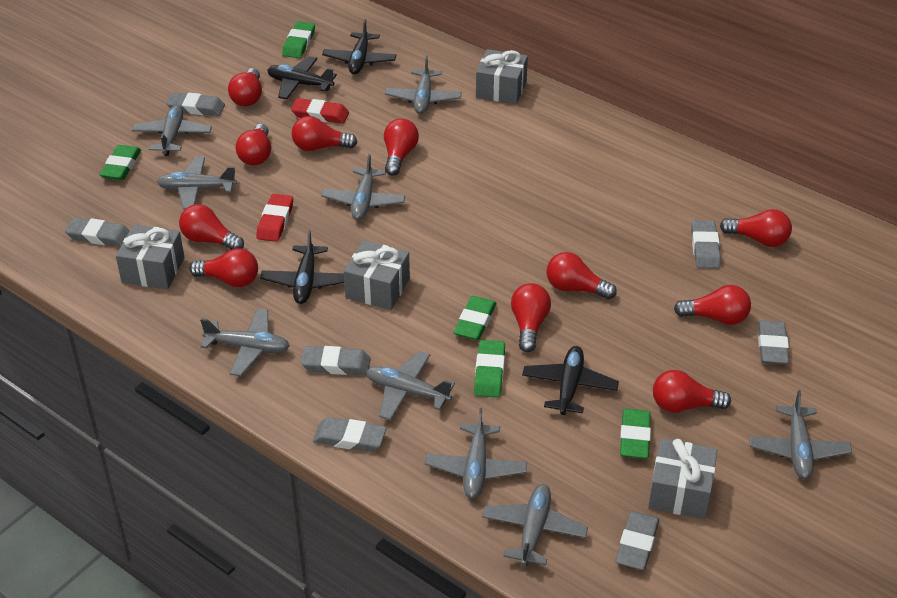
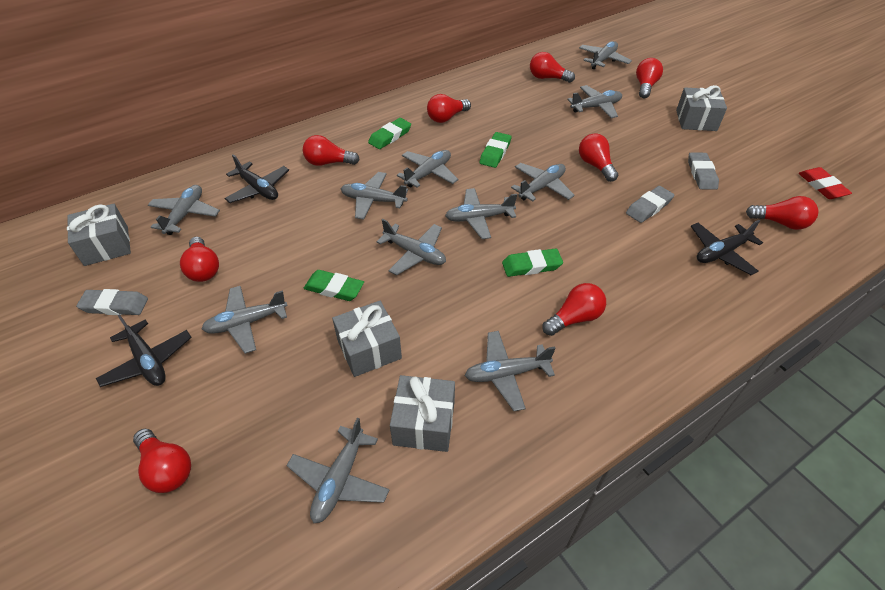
black plane: [260,230,344,304] [267,56,337,100] [322,19,397,74] [522,346,619,415] = 4 -> [96,314,192,387] [224,154,289,203] [691,220,763,275] = 3
green eraser: [100,145,141,180] [282,21,315,58] [454,296,496,340] [474,340,505,398] [620,409,651,459] = 5 -> [304,270,364,301] [368,118,411,149] [480,132,512,168] [502,248,563,277] = 4
grey eraser: [65,217,129,247] [166,92,225,116] [301,346,371,375] [313,417,386,452] [615,511,659,570] [691,220,721,269] [758,320,789,365] = 7 -> [76,289,148,315] [626,186,674,223] [688,152,719,190] = 3
grey plane: [132,105,212,156] [157,157,237,210] [200,309,290,376] [321,154,405,220] [366,351,455,420] [385,56,462,114] [425,408,527,499] [482,484,588,566] [749,390,852,479] = 9 -> [148,185,220,235] [202,286,288,354] [286,418,390,523] [341,172,408,220] [377,219,446,275] [397,150,458,188] [445,188,517,239] [465,331,556,411] [511,163,575,201] [567,85,622,118] [579,41,632,69] = 11
red eraser: [256,194,293,242] [291,98,349,124] = 2 -> [799,167,852,199] = 1
red light bulb: [179,204,244,250] [189,248,258,287] [228,68,262,107] [235,124,271,166] [292,116,358,151] [384,119,419,176] [511,283,551,352] [547,252,617,299] [653,370,731,413] [674,285,751,325] [720,209,792,247] = 11 -> [133,429,191,493] [180,237,219,282] [303,135,360,166] [427,94,471,123] [530,52,575,83] [542,283,606,336] [579,133,618,182] [636,58,663,98] [746,196,818,230] = 9

